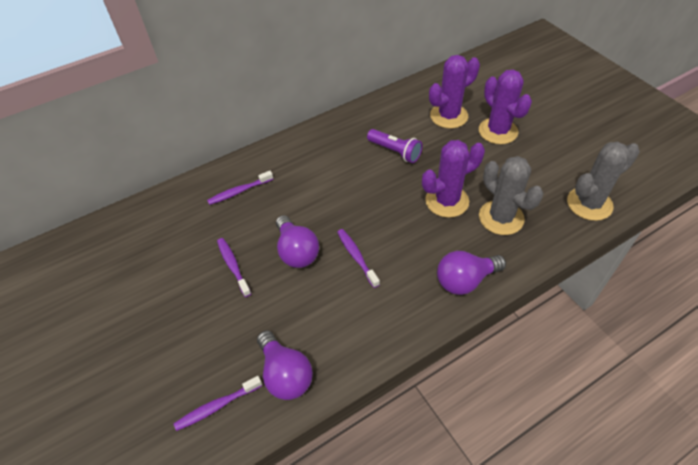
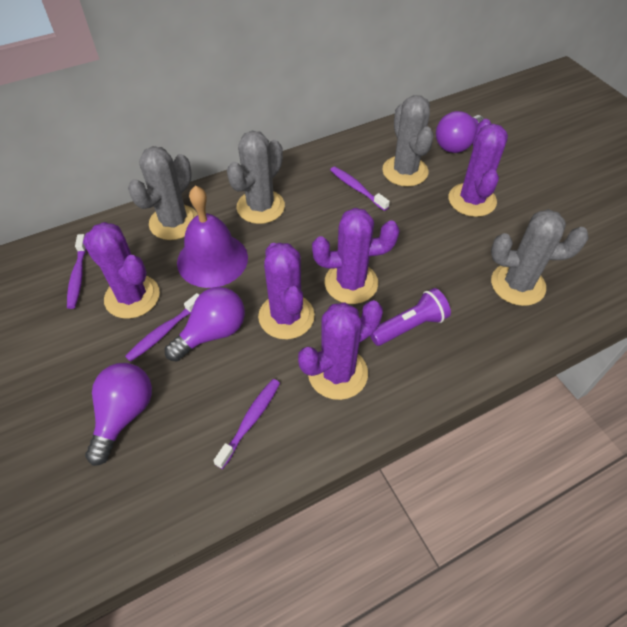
grey cactus: [479,156,543,235] [567,142,640,221] = 2 -> [128,146,198,240] [227,131,285,224] [383,95,434,187] [491,209,589,306] = 4
purple bell: none = 0 -> [177,186,248,288] = 1
purple cactus: [422,140,485,218] [429,55,480,128] [479,70,532,144] = 3 -> [83,222,160,319] [258,243,315,339] [298,300,383,400] [312,208,400,304] [448,119,508,217] = 5

